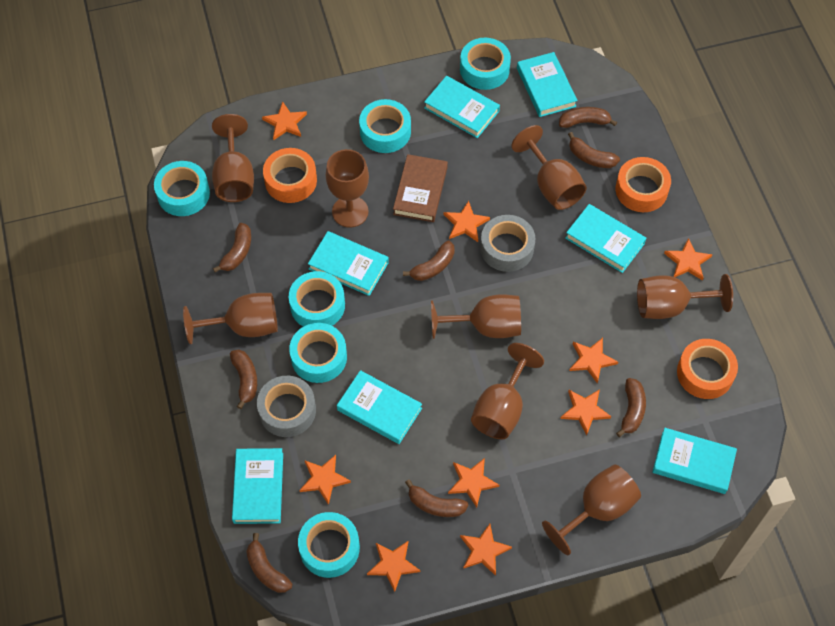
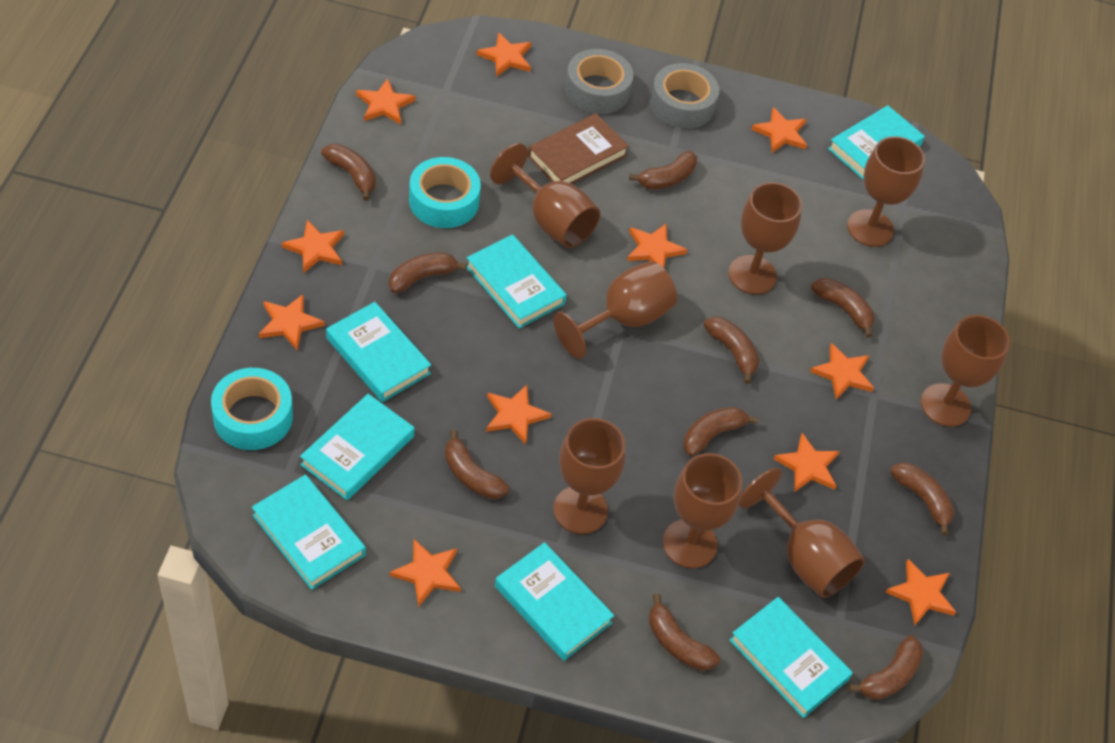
brown banana: [213,223,251,272] [230,350,257,409] [246,533,292,593] [403,241,455,281] [405,479,469,517] [559,107,617,128] [568,132,620,168] [616,378,646,437] = 8 -> [321,144,376,201] [389,252,467,293] [445,430,509,499] [629,151,697,189] [649,594,720,671] [683,407,758,456] [703,317,759,384] [811,278,875,338] [849,635,924,700] [890,462,955,536] = 10
orange star: [262,101,307,140] [299,455,351,505] [367,541,420,592] [444,201,490,242] [448,458,499,508] [460,524,512,576] [560,389,611,435] [569,338,618,383] [664,238,713,281] = 9 -> [259,294,325,351] [282,220,344,273] [356,78,415,125] [389,539,461,607] [477,32,532,77] [486,385,551,445] [627,224,687,268] [751,107,807,153] [773,433,840,492] [810,343,874,399] [885,559,956,625] = 11
orange tape: [263,148,317,203] [615,157,671,212] [677,339,738,399] = 3 -> none = 0
turquoise tape: [154,161,210,216] [289,271,345,327] [289,323,347,383] [298,512,360,578] [359,99,411,153] [460,38,511,90] = 6 -> [211,368,293,450] [409,157,481,228] = 2

